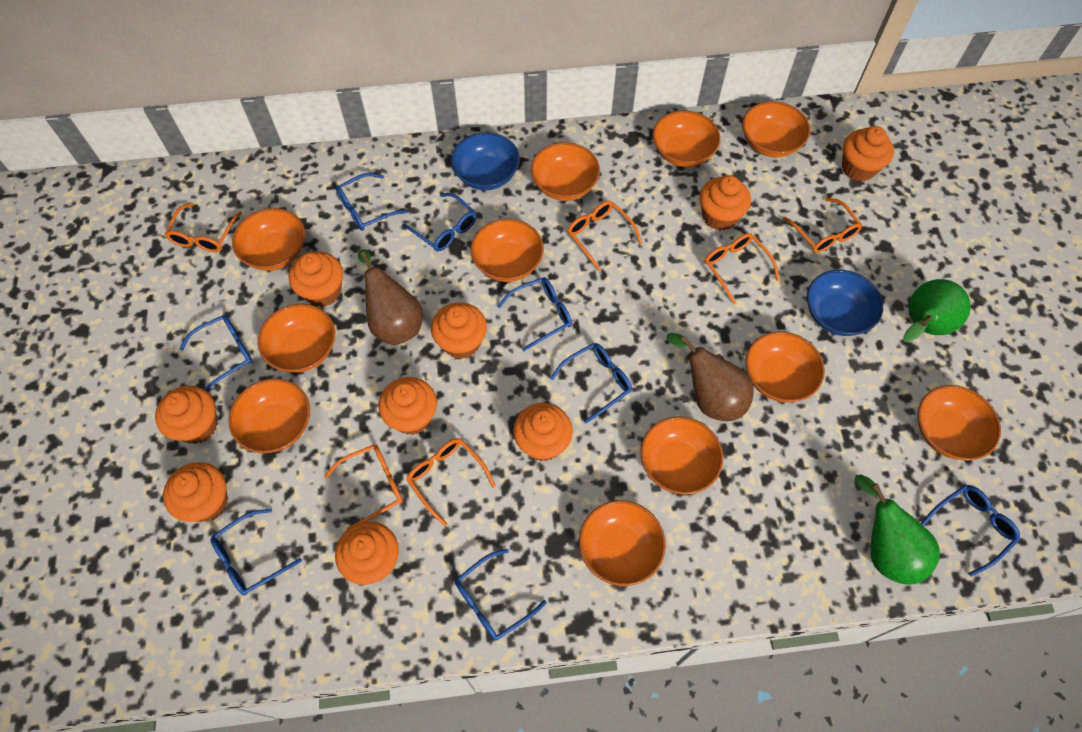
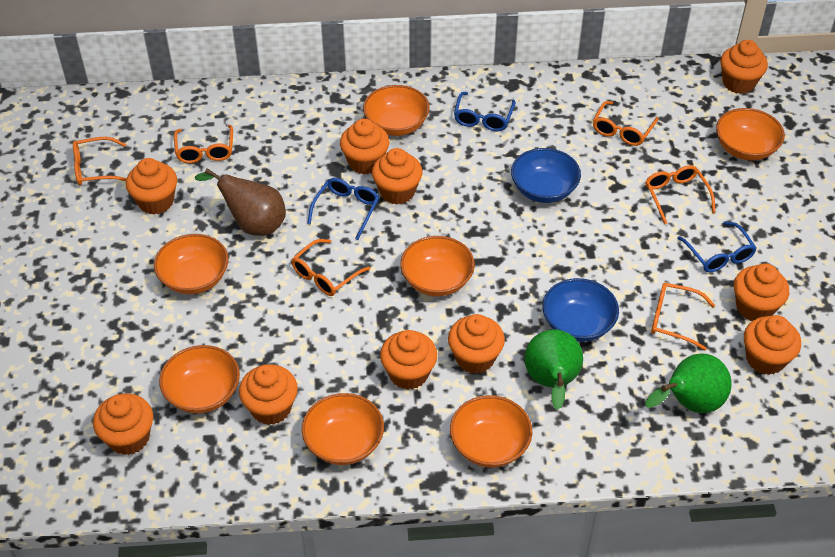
blue glasses: [179,315,253,391] [210,509,302,596] [336,173,408,231] [403,193,476,252] [455,549,547,641] [497,277,572,351] [550,343,632,424] [920,484,1020,577] = 8 -> [307,178,379,240] [454,92,516,131] [678,221,756,272] = 3
brown pear: [358,249,423,345] [667,333,754,421] = 2 -> [195,168,286,236] = 1
orange bowl: [228,379,310,453] [232,208,305,271] [258,304,335,373] [471,219,544,282] [531,142,600,201] [579,500,666,586] [640,416,723,495] [653,110,721,167] [742,101,810,157] [745,332,825,402] [918,385,1001,461] = 11 -> [154,234,228,295] [159,345,240,413] [302,393,384,465] [363,85,430,136] [400,236,475,297] [450,395,532,468] [716,108,785,161] = 7
orange cupcake: [155,386,218,444] [163,462,228,522] [289,252,343,307] [335,522,399,585] [379,377,437,435] [431,302,487,359] [513,403,573,461] [699,175,751,230] [842,126,894,182] = 9 -> [93,394,153,455] [126,158,177,214] [239,364,298,425] [340,119,389,174] [372,148,422,204] [380,330,437,390] [448,314,505,374] [720,40,768,94] [734,263,789,321] [744,315,801,375] = 10

